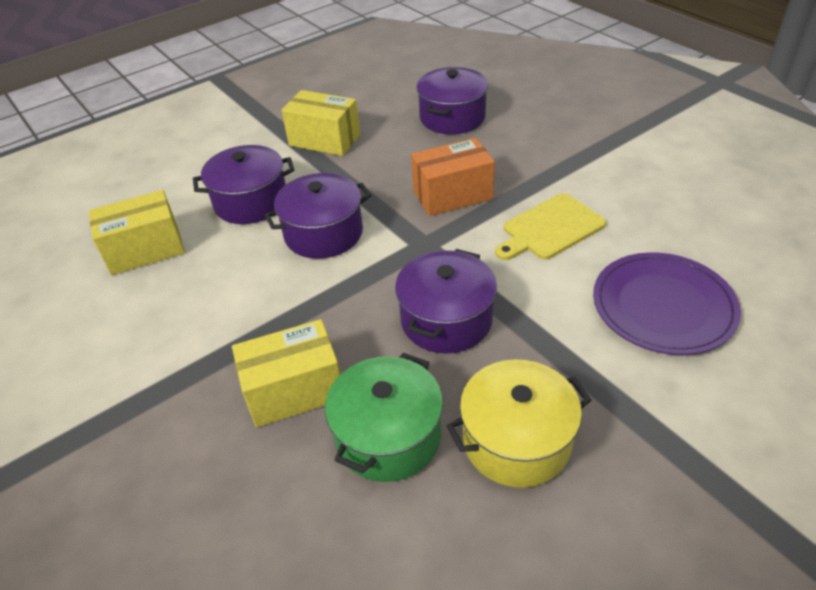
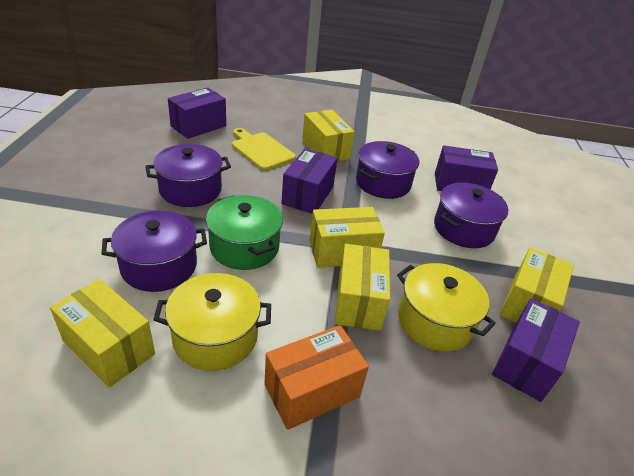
purple box: none = 0 -> [168,87,226,139] [281,148,338,214] [435,145,498,191] [492,298,580,402] = 4
purple plate: [593,252,741,355] = 1 -> none = 0
yellow box: [89,190,185,275] [232,319,340,427] [281,90,360,156] = 3 -> [50,279,155,387] [302,110,355,162] [309,207,385,268] [335,244,390,331] [500,247,574,323] = 5
yellow pot: [447,359,591,488] = 1 -> [153,273,271,371] [397,263,496,352] = 2

